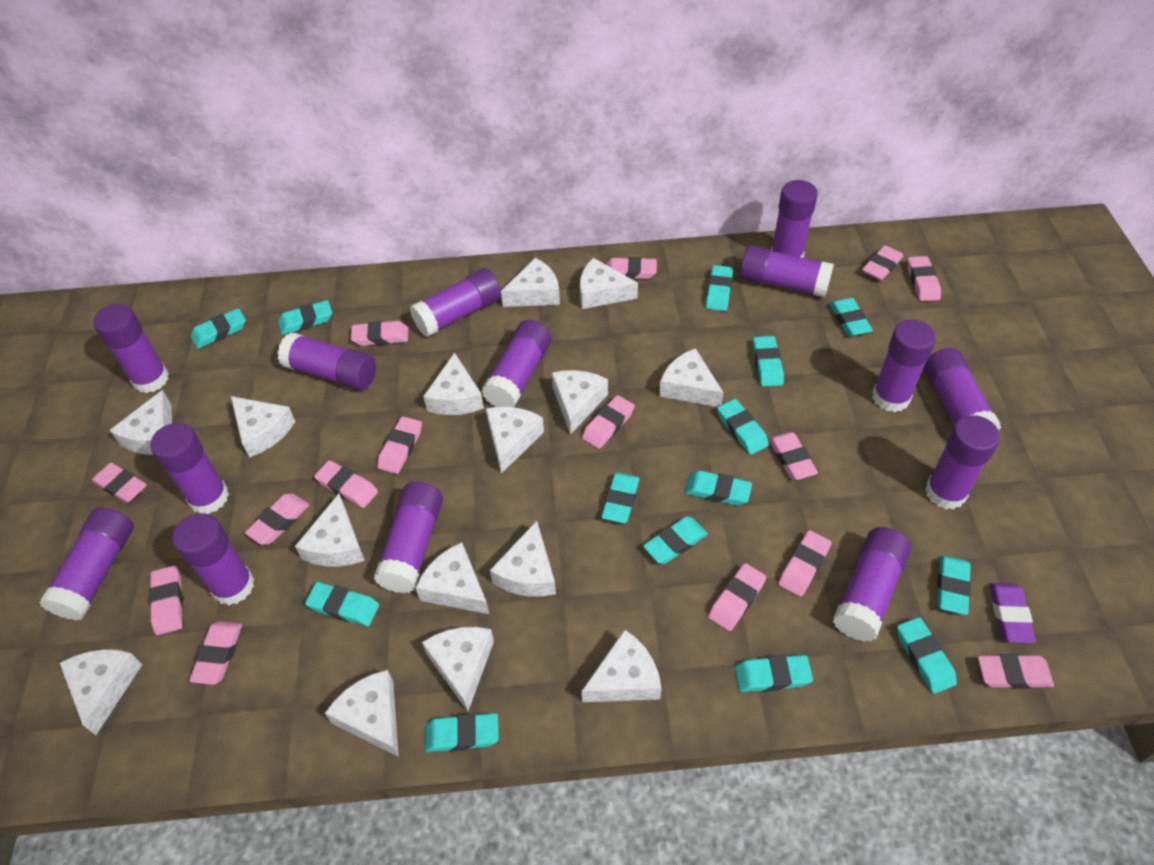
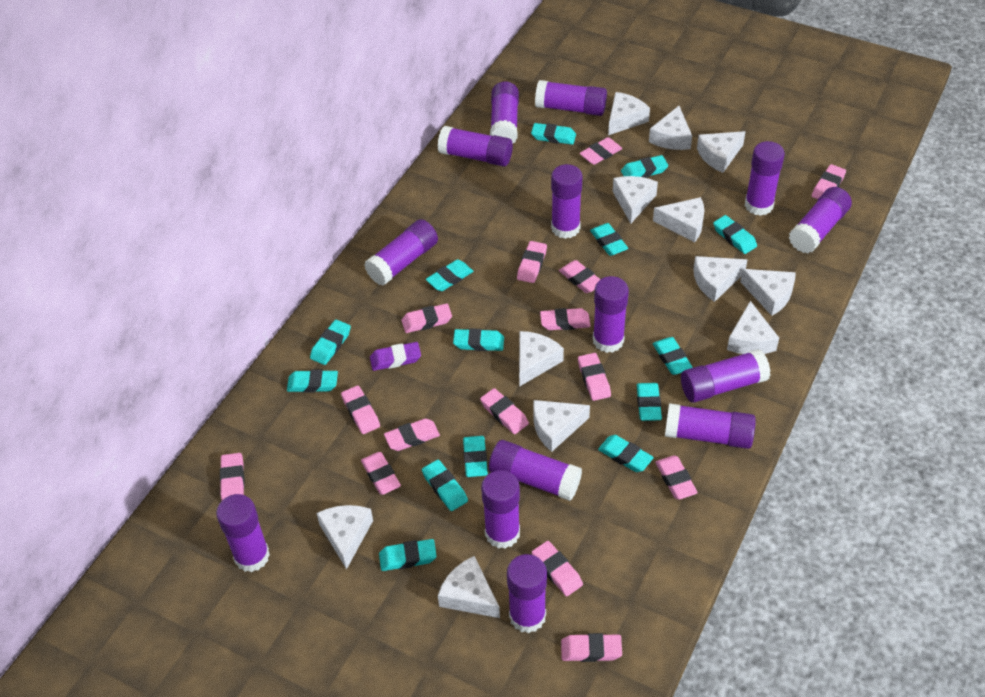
white cheese: [59,649,143,735] [109,390,172,455] [231,396,296,457] [295,494,365,567] [325,670,399,757] [415,542,489,614] [422,627,494,711] [423,352,484,415] [486,407,544,474] [490,521,556,597] [501,258,560,307] [552,370,608,435] [580,258,638,309] [581,630,662,702] [659,348,724,407] = 15 -> [316,505,373,570] [438,556,500,618] [519,331,564,386] [533,400,590,452] [608,92,650,135] [613,176,658,224] [649,106,692,150] [653,197,704,242] [693,256,748,302] [697,131,746,173] [727,301,779,354] [740,269,796,316] = 12

